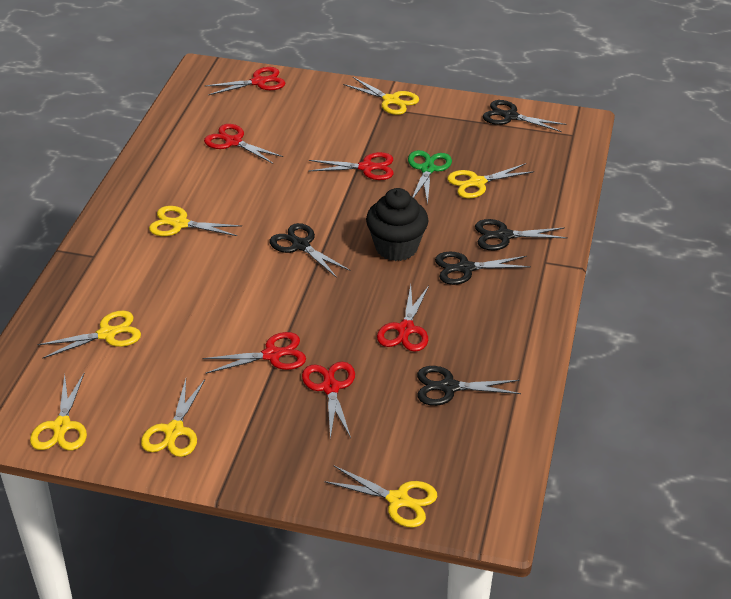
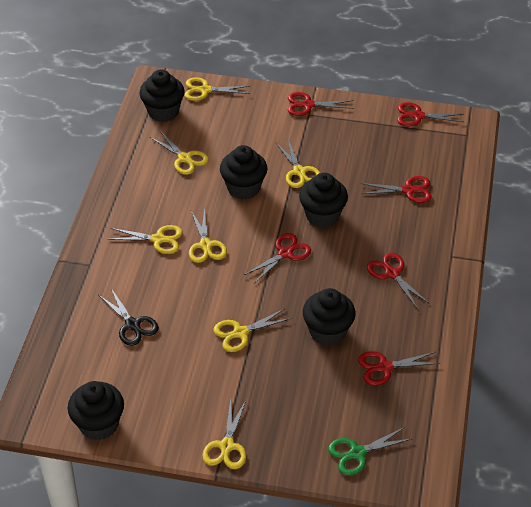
black cupcake: [366,188,428,261] = 1 -> [68,381,124,440] [139,70,185,122] [220,145,268,200] [299,173,348,227] [303,288,356,346] = 5
black scissors: [270,223,350,278] [417,366,521,406] [435,252,531,285] [475,219,567,250] [483,100,566,132] = 5 -> [99,288,159,346] = 1

